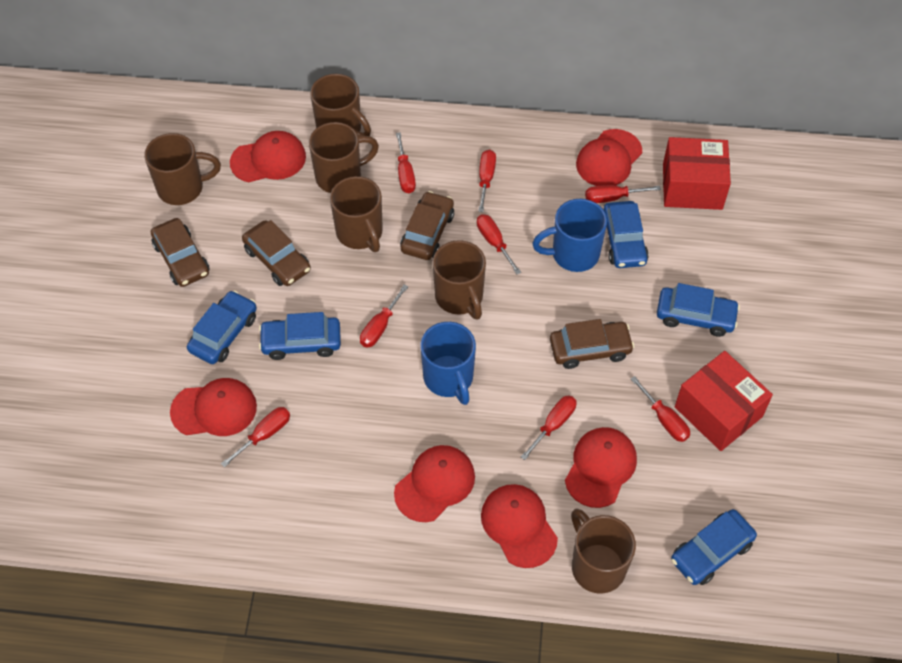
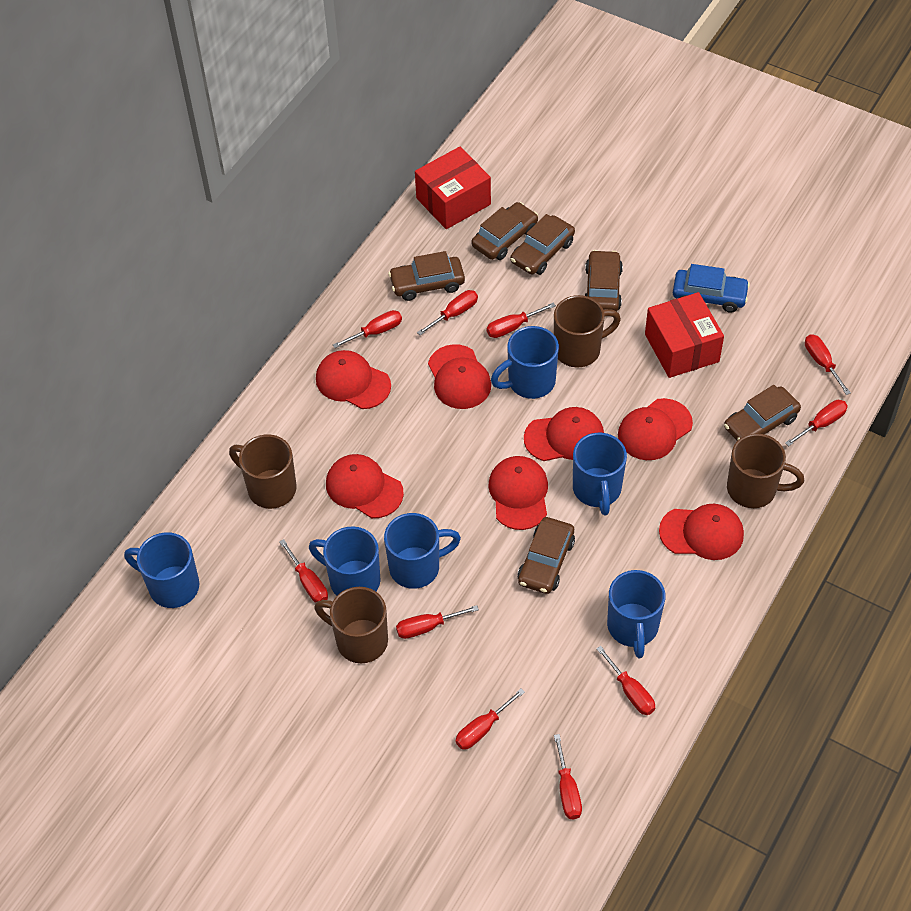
blue car: [187,290,257,364] [259,312,341,360] [604,201,649,268] [657,283,740,337] [671,509,757,585] = 5 -> [673,264,750,313] = 1
blue mug: [420,322,476,405] [532,199,607,272] = 2 -> [124,532,199,608] [309,526,381,596] [384,513,461,589] [491,326,559,399] [573,433,627,515] [607,570,665,658] = 6
brown car: [151,218,210,287] [242,220,311,286] [400,191,454,260] [550,319,634,369] = 4 -> [388,251,465,301] [472,202,538,260] [510,214,575,275] [517,517,575,594] [585,250,623,312] [724,385,801,441] = 6
brown mug: [144,133,221,205] [309,122,379,193] [310,74,371,136] [330,176,383,252] [433,240,486,320] [571,508,636,594] = 6 -> [229,434,297,509] [314,587,388,663] [554,295,621,368] [727,434,804,508] = 4
red cap: [170,378,257,436] [230,131,306,182] [394,445,475,522] [481,484,558,568] [565,427,637,508] [576,129,642,186] = 6 -> [316,350,391,409] [326,454,404,518] [428,344,491,409] [488,456,548,530] [524,407,604,461] [618,398,693,460] [659,504,744,560] = 7
red screwdriver: [221,407,290,467] [360,284,408,348] [396,132,416,193] [477,214,521,274] [478,150,496,212] [521,395,576,460] [585,185,661,203] [631,376,690,442] = 8 -> [279,539,328,603] [333,310,402,348] [396,605,479,639] [417,290,478,335] [456,689,525,750] [487,302,556,338] [554,734,582,819] [596,646,655,715] [785,400,848,446] [805,334,851,395] = 10

